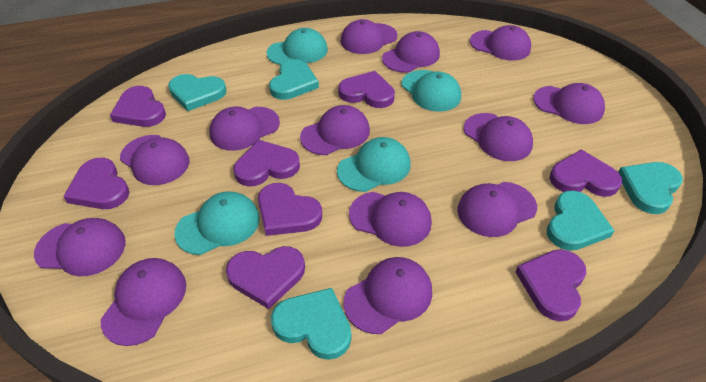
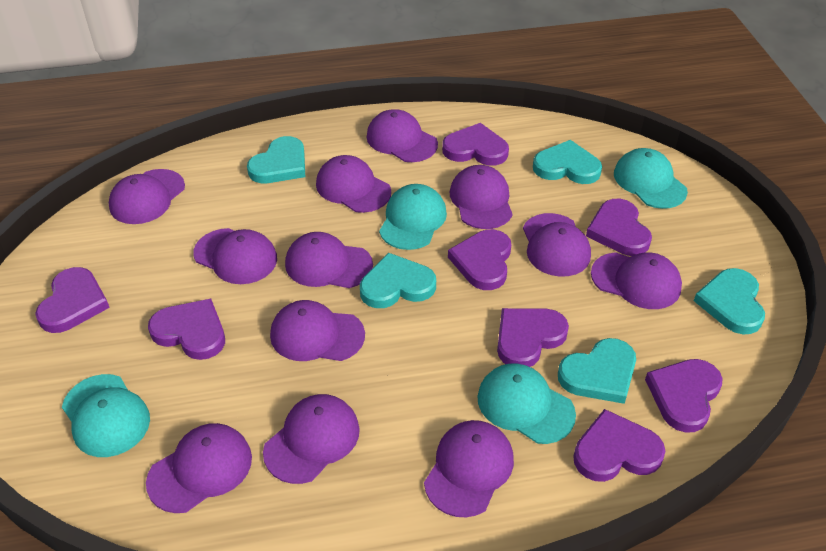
purple cap: [34,218,126,276] [101,258,186,346] [120,135,189,185] [209,107,280,151] [300,105,370,155] [341,19,398,54] [343,257,432,334] [349,192,432,247] [382,31,440,73] [457,182,537,237] [464,113,533,161] [470,25,531,60] [533,83,605,124] = 13 -> [109,169,185,224] [146,423,252,513] [193,228,277,284] [263,394,360,484] [270,300,365,361] [285,232,373,288] [316,155,391,213] [367,109,438,162] [424,420,514,517] [450,165,513,229] [523,213,591,277] [591,252,682,309] = 12

